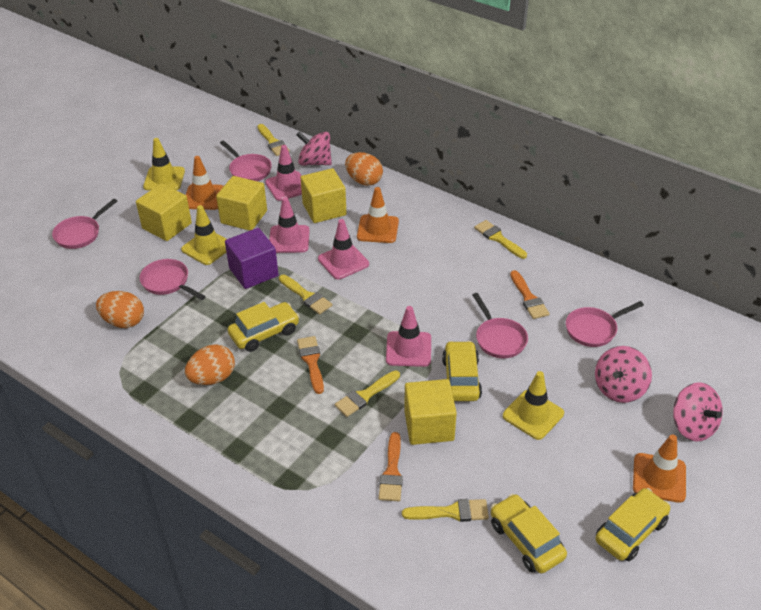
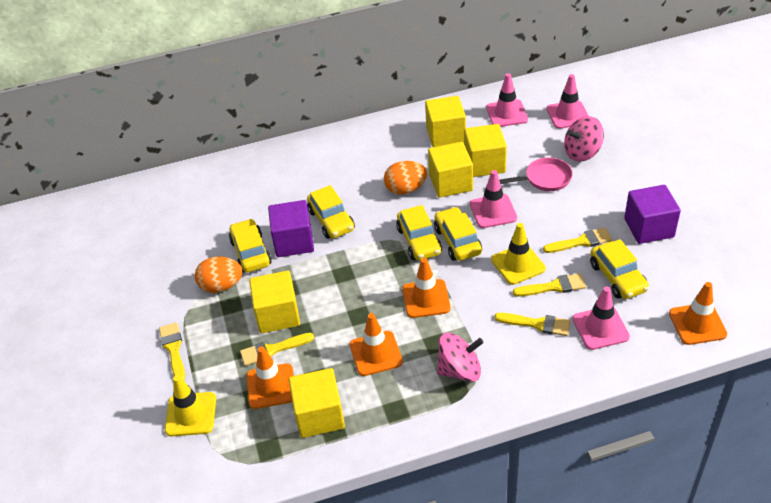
orange brush: [297,336,324,394] [379,432,403,501] [510,270,549,319] = 3 -> none = 0
orange egg: [96,291,144,328] [185,344,235,385] [345,152,383,186] = 3 -> [195,257,243,293] [384,161,427,195] = 2
orange traffic cone: [186,156,224,210] [357,187,399,243] [633,434,686,503] = 3 -> [247,347,294,409] [350,313,403,376] [402,258,451,318] [669,282,727,345] = 4
pink pan: [52,199,117,249] [139,259,206,300] [220,140,272,181] [472,293,528,358] [566,301,644,347] = 5 -> [499,157,573,191] = 1
pink spinning top: [296,131,332,166] [595,346,652,403] [673,382,723,442] = 3 -> [437,333,484,382] [564,116,604,162] = 2
purple cube: [225,228,279,289] = 1 -> [268,200,314,257] [624,185,681,244] = 2
yellow car: [228,302,300,352] [442,341,482,401] [491,494,567,573] [596,488,671,561] = 4 -> [229,219,272,273] [307,185,355,239] [396,205,442,260] [434,207,482,261] [590,239,649,299] = 5
yellow cube: [136,183,192,241] [216,176,267,231] [300,168,347,223] [404,379,457,445] = 4 -> [249,271,300,333] [289,368,345,438] [425,96,466,147] [428,142,473,198] [464,124,507,177] = 5
yellow traffic cone: [143,138,185,190] [181,205,227,265] [503,371,564,440] = 3 -> [165,375,216,437] [491,223,546,285] = 2

